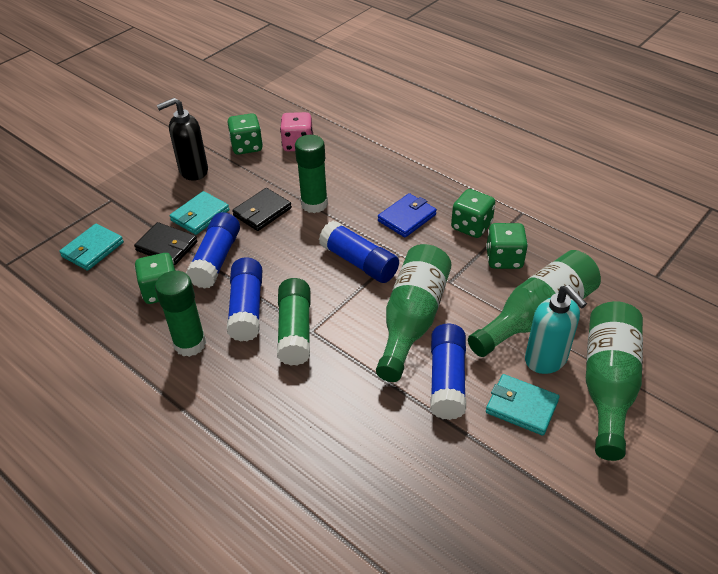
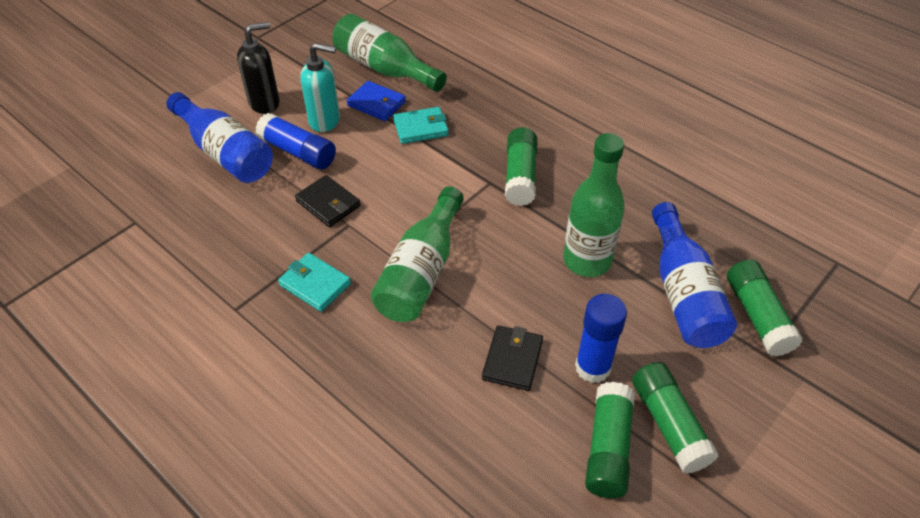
blue bottle: none = 0 -> [167,92,273,183] [652,202,737,348] = 2
blue glue stick: [186,212,240,289] [227,257,262,341] [319,221,399,283] [430,323,466,420] = 4 -> [255,113,336,169] [575,294,627,383] = 2
green dice: [135,253,176,304] [228,113,263,155] [451,189,495,238] [486,223,528,269] = 4 -> none = 0
green glue stick: [155,271,206,357] [277,278,311,366] [295,135,328,213] = 3 -> [505,127,538,206] [585,382,635,498] [632,362,719,474] [727,259,803,356] = 4
pink dice: [280,112,313,151] = 1 -> none = 0
turquoise wallet: [59,224,124,271] [170,191,230,235] [486,374,559,435] = 3 -> [278,253,351,312] [393,107,449,144] = 2

